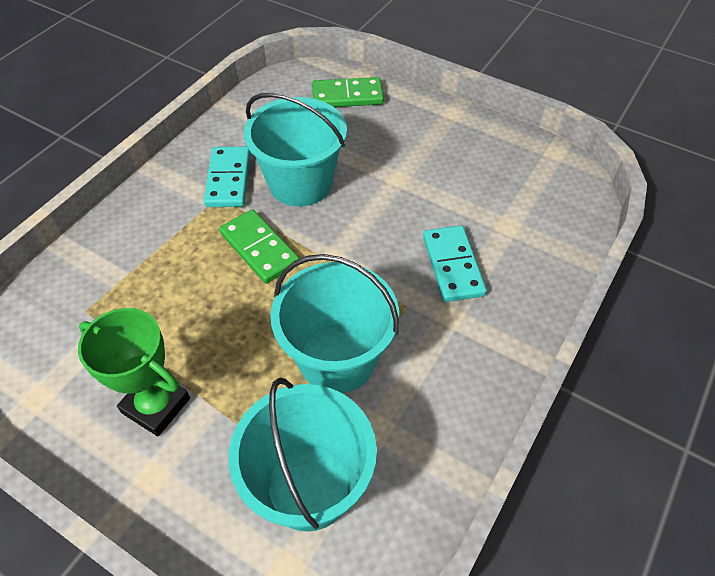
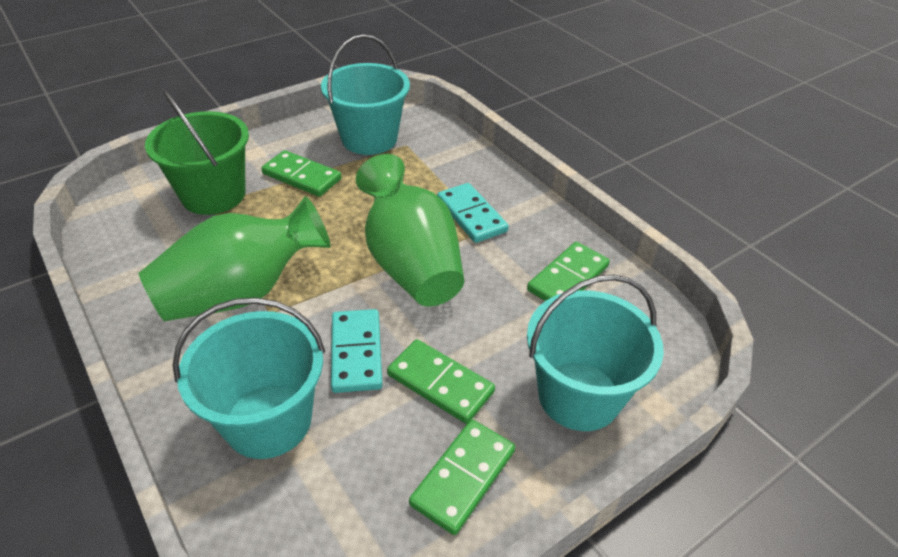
green bucket: none = 0 -> [145,90,249,215] = 1
green domino: [219,209,300,284] [312,77,384,107] = 2 -> [261,150,342,197] [387,339,495,424] [409,419,515,535] [527,242,610,301] = 4
green trophy: [78,308,190,436] = 1 -> none = 0
green vase: none = 0 -> [138,196,331,321] [356,154,464,306] = 2

